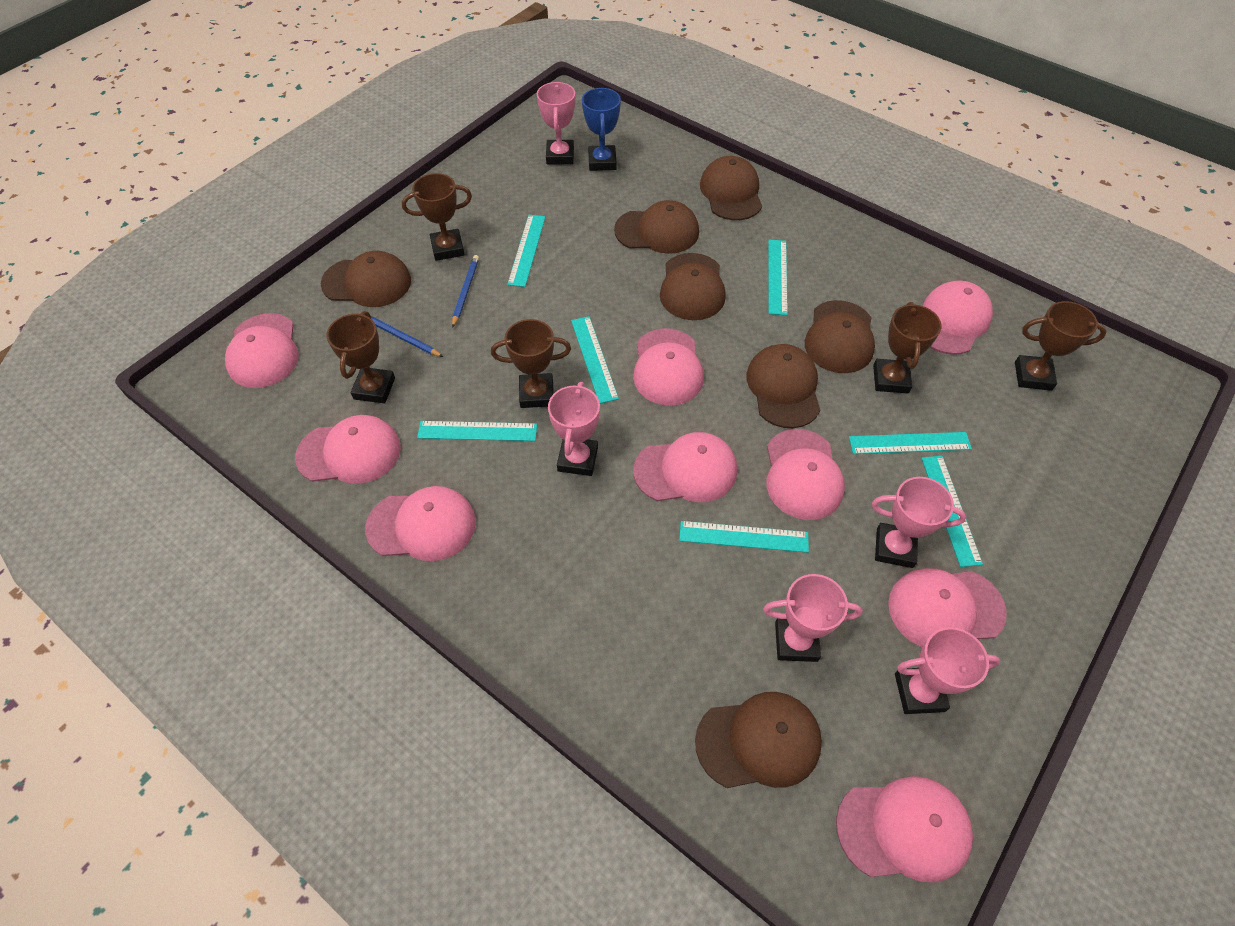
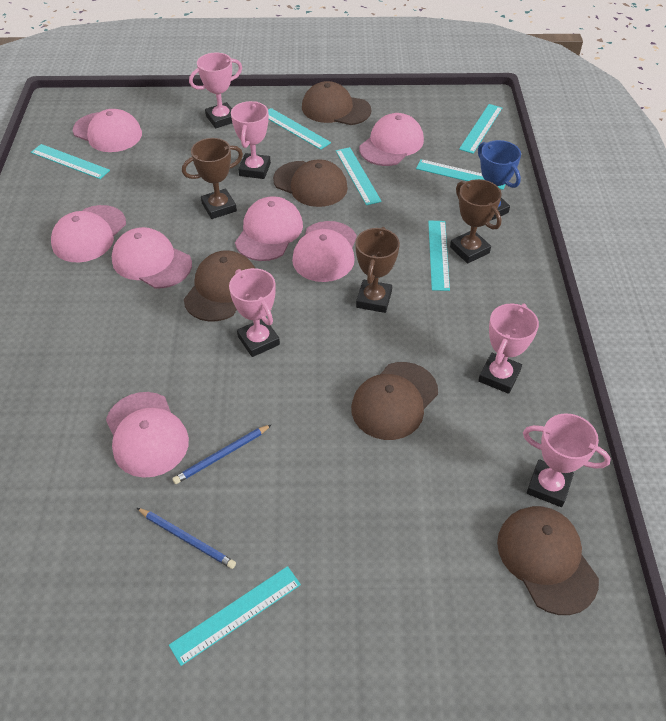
brown cap: [321,251,411,307] [614,200,699,254] [660,253,726,320] [695,692,822,788] [700,156,762,220] [746,344,820,428] [805,300,875,373] = 7 -> [184,251,255,321] [273,159,348,207] [302,81,371,125] [351,362,438,440] [497,506,599,615] = 5
brown trophy: [327,311,395,403] [402,173,472,261] [491,319,571,408] [873,302,942,393] [1015,301,1107,391] = 5 -> [182,138,243,219] [355,227,400,313] [450,179,502,264] = 3
pink cap: [225,313,299,388] [295,415,401,484] [365,486,476,561] [633,328,704,406] [633,432,737,502] [767,429,845,520] [836,776,973,883] [888,568,1007,647] [923,280,993,355] = 9 -> [51,205,126,262] [73,109,142,152] [106,392,189,478] [112,227,192,288] [235,196,303,261] [292,221,357,282] [359,113,424,166] = 7

